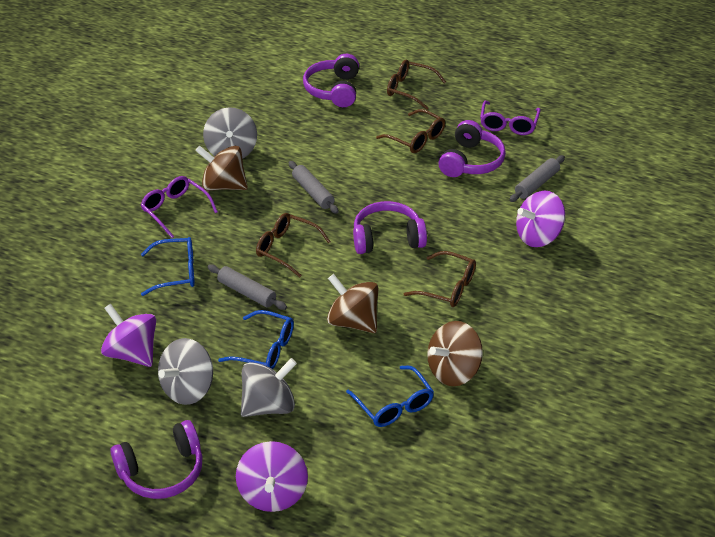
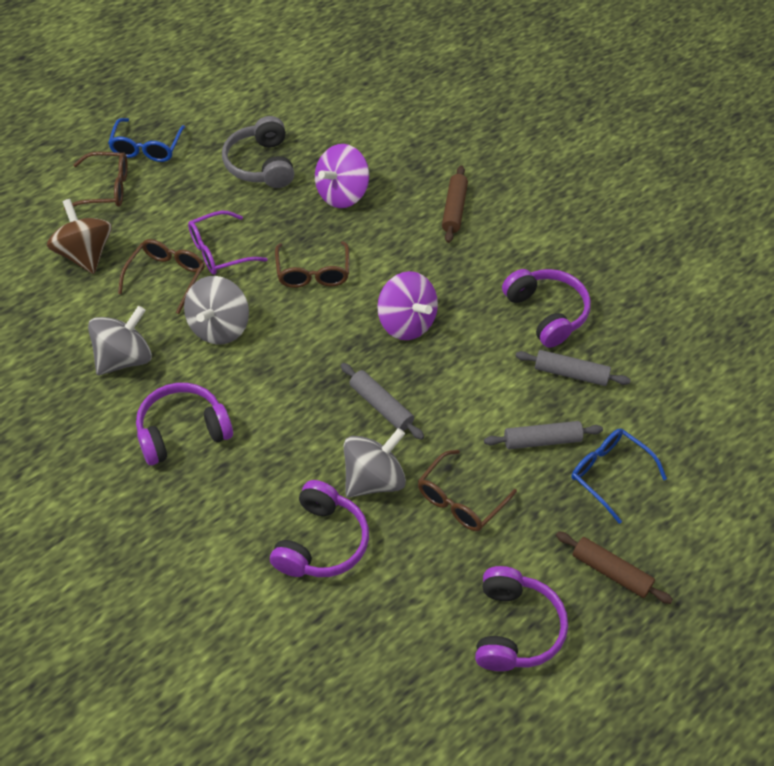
blue glasses: [141,237,195,296] [218,310,294,369] [346,366,434,427] = 3 -> [108,118,185,162] [571,428,667,524] = 2
brown rolling pin: none = 0 -> [442,165,468,243] [556,531,673,604] = 2
brown spinning top: [195,145,248,191] [327,274,378,333] [427,321,483,386] = 3 -> [47,199,112,274] = 1
grey headphones: none = 0 -> [222,116,294,188] = 1
purple glasses: [141,176,218,238] [480,101,541,135] = 2 -> [188,211,268,275] = 1
purple spinning top: [101,304,156,367] [236,441,308,512] [516,191,565,247] = 3 -> [315,144,369,208] [377,271,438,340] = 2

